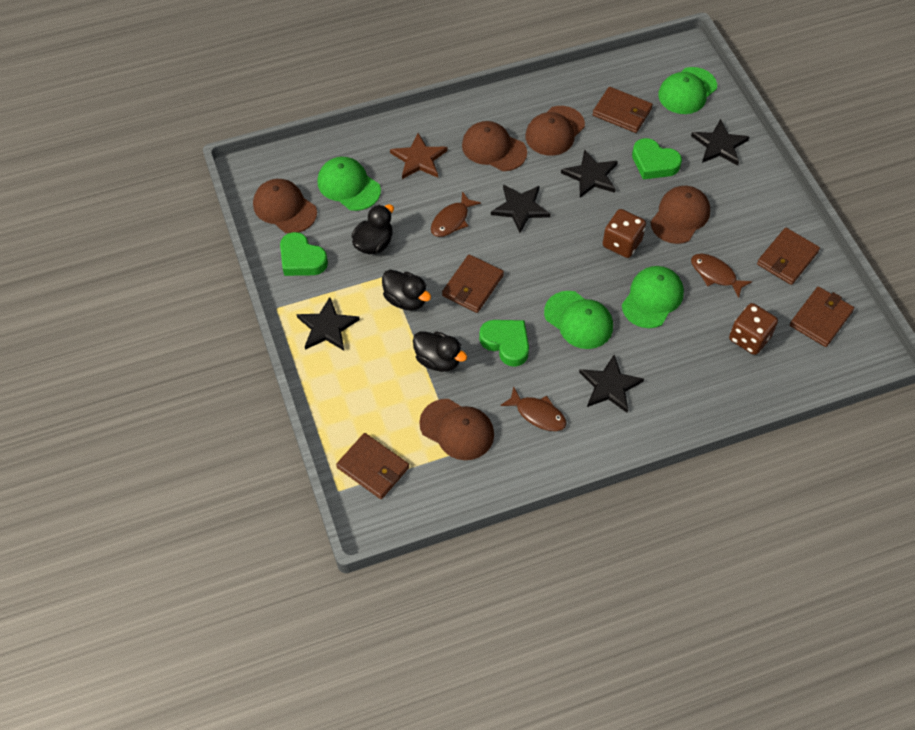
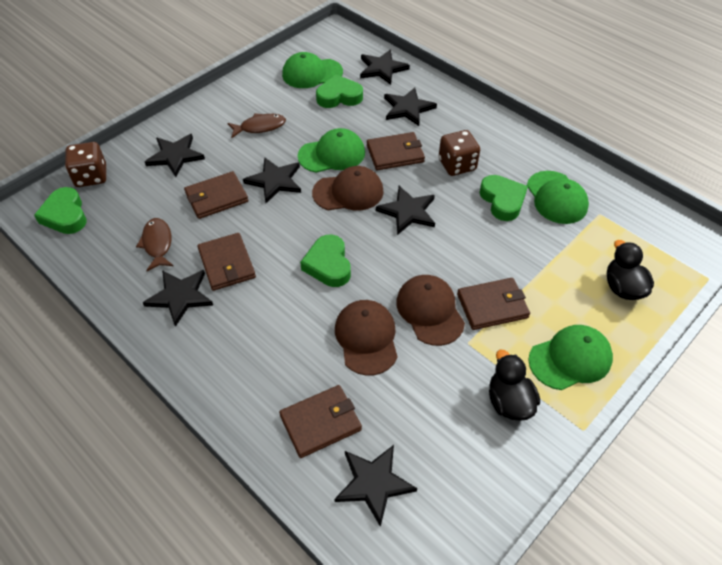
black duck: [352,204,394,254] [382,270,431,311] [413,331,467,372] = 3 -> [489,350,540,421] [607,240,654,300] = 2
black star: [297,297,360,351] [491,184,551,233] [561,149,618,198] [579,355,644,413] [691,119,749,166] = 5 -> [143,270,213,327] [145,134,205,177] [243,157,301,203] [334,445,417,527] [360,49,410,85] [376,186,435,235] [384,87,437,126] = 7
brown cap: [253,179,317,233] [419,399,494,460] [462,121,527,171] [526,106,585,156] [651,186,710,244] = 5 -> [312,166,384,211] [335,300,398,376] [396,275,465,346] = 3
brown fish: [431,191,481,237] [500,387,566,431] [691,254,752,298] = 3 -> [136,218,173,271] [228,113,286,138] = 2
brown star: [390,133,448,179] = 1 -> none = 0
green heart: [280,232,328,276] [479,320,529,367] [632,138,682,179] = 3 -> [34,187,87,234] [300,235,351,287] [316,75,363,108] [479,175,528,221] = 4

